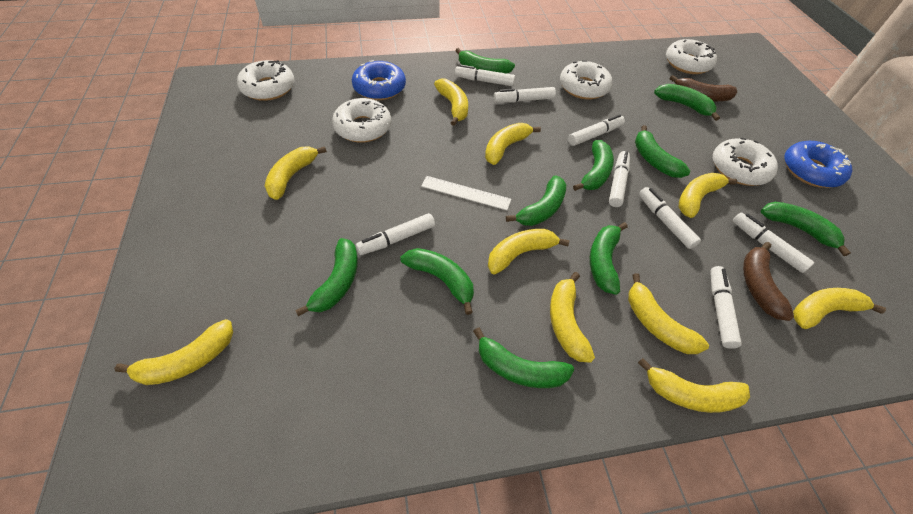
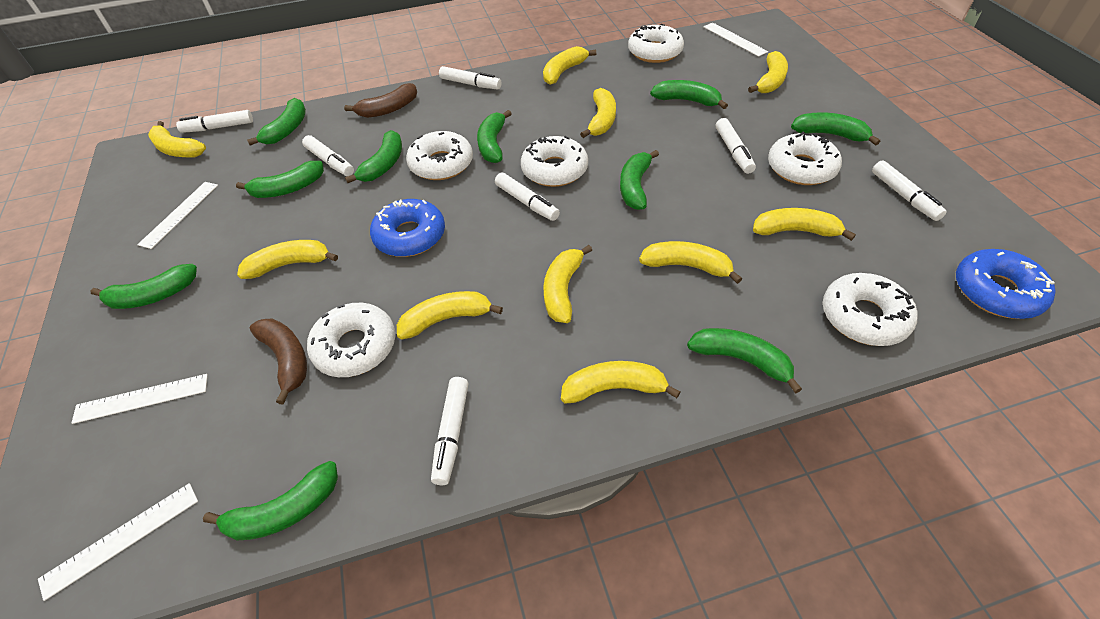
white donut: [237,60,294,101] [332,98,391,143] [560,60,612,99] [666,39,717,74] [713,137,778,186] = 5 -> [307,303,396,377] [406,131,473,180] [521,136,588,187] [628,24,684,63] [768,131,842,185] [823,273,918,346] = 6
white marker: [356,213,435,255] [455,65,515,86] [494,87,556,103] [568,114,625,146] [609,151,630,207] [639,187,701,249] [710,266,742,349] [733,212,814,273] = 8 -> [176,110,253,133] [302,135,354,176] [431,377,468,485] [439,66,502,90] [495,173,560,221] [716,118,756,174] [872,160,947,221] = 7
white ruler: [421,176,511,210] = 1 -> [38,483,198,601] [72,374,208,424] [137,182,218,249] [703,23,768,57] = 4

